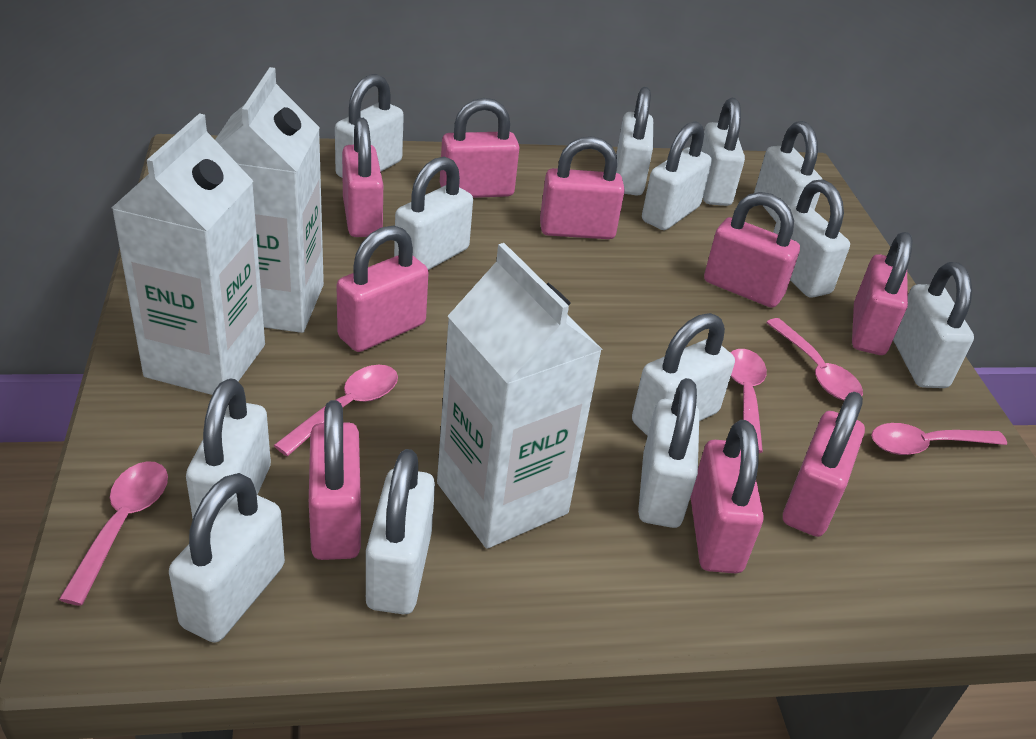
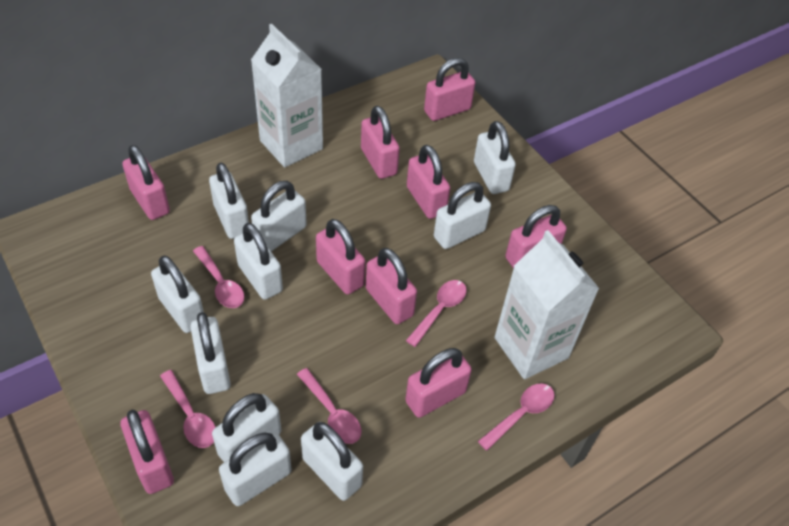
white carton: [112,113,265,395] [215,67,324,333] [437,243,603,549] = 3 -> [251,24,323,168] [494,230,599,379] = 2
white padlock: [169,473,285,643] [186,378,271,518] [335,74,404,178] [366,449,435,614] [394,157,473,270] [616,87,653,196] [632,313,735,436] [638,378,699,528] [642,121,712,230] [701,98,745,206] [754,121,822,222] [773,179,850,298] [893,262,974,388] = 13 -> [151,255,204,333] [190,312,231,394] [209,163,249,239] [212,393,281,462] [219,433,292,506] [234,223,283,300] [251,181,307,251] [301,422,363,501] [434,182,491,249] [474,121,516,194] = 10

